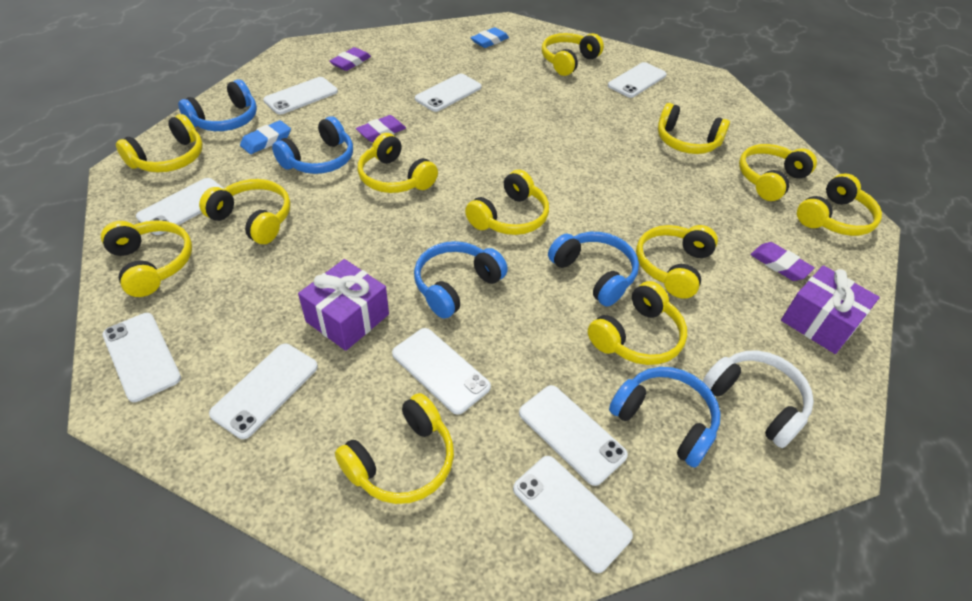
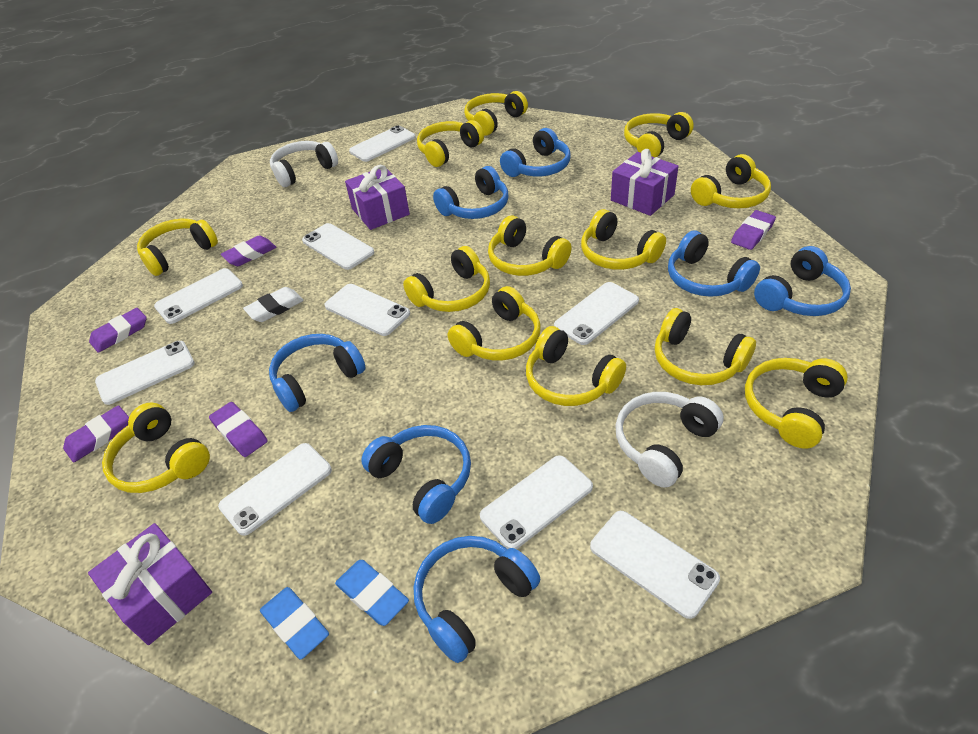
blue headphones: [178,79,257,131] [272,116,353,174] [414,241,508,319] [548,232,639,307] [609,367,721,468] = 5 -> [269,334,366,412] [361,425,471,524] [414,536,540,663] [433,166,508,219] [500,128,571,177] [668,231,760,297] [754,246,851,316] = 7
purple eraser: [329,47,371,71] [356,115,406,142] [750,242,815,281] = 3 -> [63,405,129,463] [89,308,147,353] [209,402,268,457] [221,235,276,266] [731,210,776,250] = 5
purple gift: [298,259,389,351] [781,265,880,354] = 2 -> [88,523,212,645] [345,165,410,230] [611,149,679,216] = 3
white eraser: none = 0 -> [243,287,304,322] = 1
white headphones: [703,350,814,448] = 1 -> [270,141,338,187] [615,392,724,488] = 2
yellow headphones: [101,220,192,297] [116,114,203,172] [199,179,291,244] [335,393,454,504] [358,133,438,193] [465,170,549,235] [542,33,604,76] [588,281,687,365] [636,225,718,299] [658,103,730,154] [739,144,817,201] [797,173,882,236] = 12 -> [102,402,210,493] [137,219,218,276] [403,246,490,312] [417,120,484,167] [448,286,541,361] [464,91,528,136] [488,216,572,276] [526,326,626,406] [581,209,666,270] [624,112,694,157] [655,308,756,385] [691,154,771,208] [745,358,848,449] = 13

